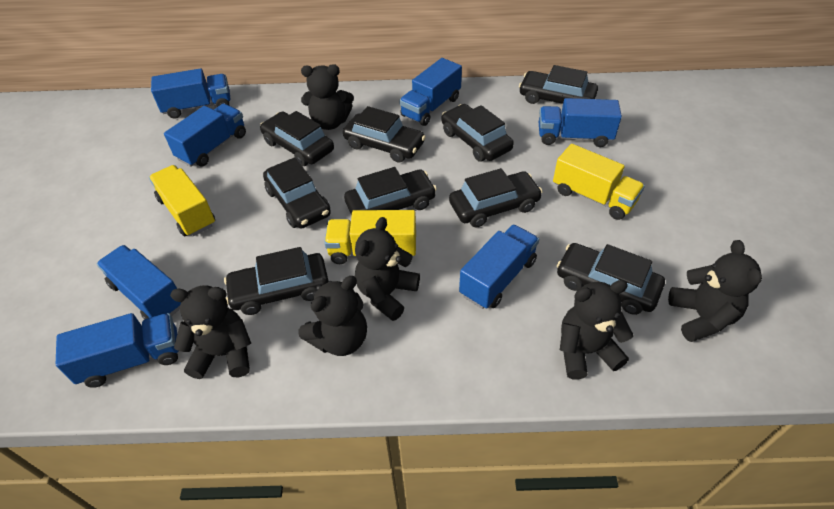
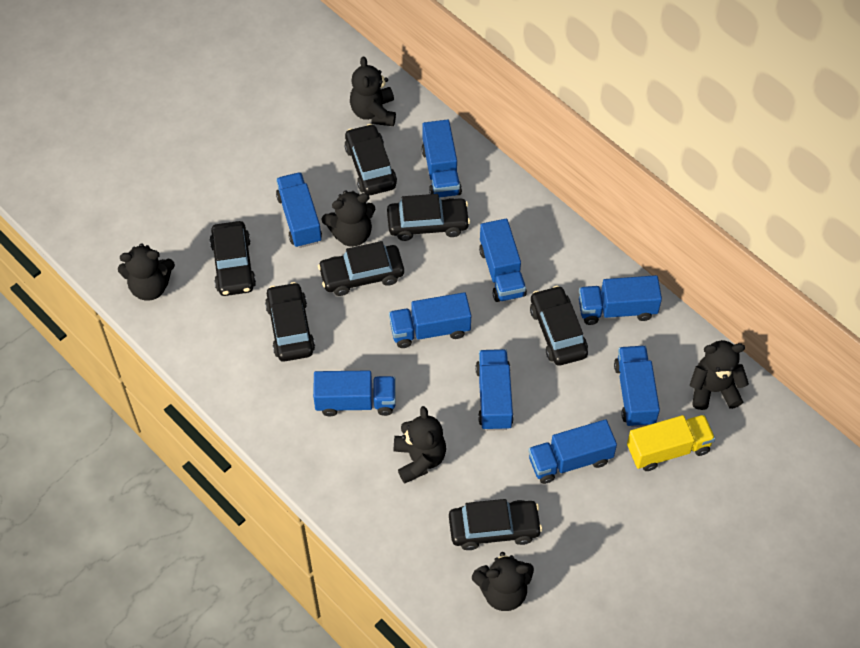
black car: [224,247,329,315] [260,111,334,166] [263,157,331,229] [343,106,426,163] [344,167,437,215] [441,104,514,162] [449,168,543,228] [519,65,598,104] [557,243,665,315] = 9 -> [209,221,256,296] [265,282,315,362] [318,241,404,296] [344,124,397,195] [387,194,470,241] [449,499,542,550] [530,285,588,366] = 7
blue truck: [56,313,178,388] [97,245,181,320] [151,68,230,119] [164,104,246,167] [399,58,462,126] [459,224,539,309] [539,98,622,147] = 7 -> [276,172,322,248] [313,371,396,416] [389,292,471,348] [421,120,462,197] [476,349,514,431] [479,219,527,302] [528,419,617,484] [579,275,662,325] [614,346,660,427] = 9
yellow truck: [149,165,215,236] [324,210,416,264] [553,144,645,220] = 3 -> [627,415,715,471] = 1

